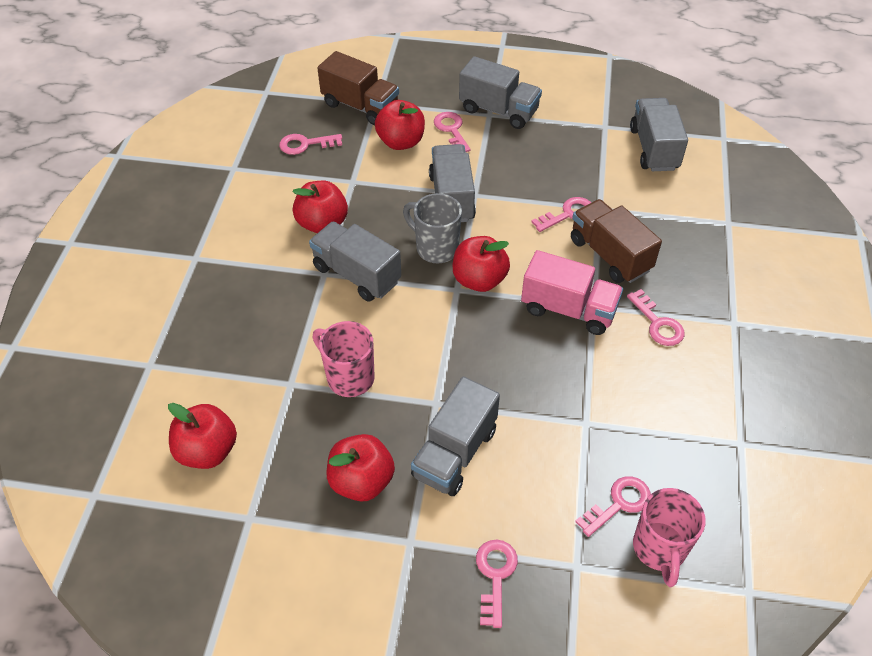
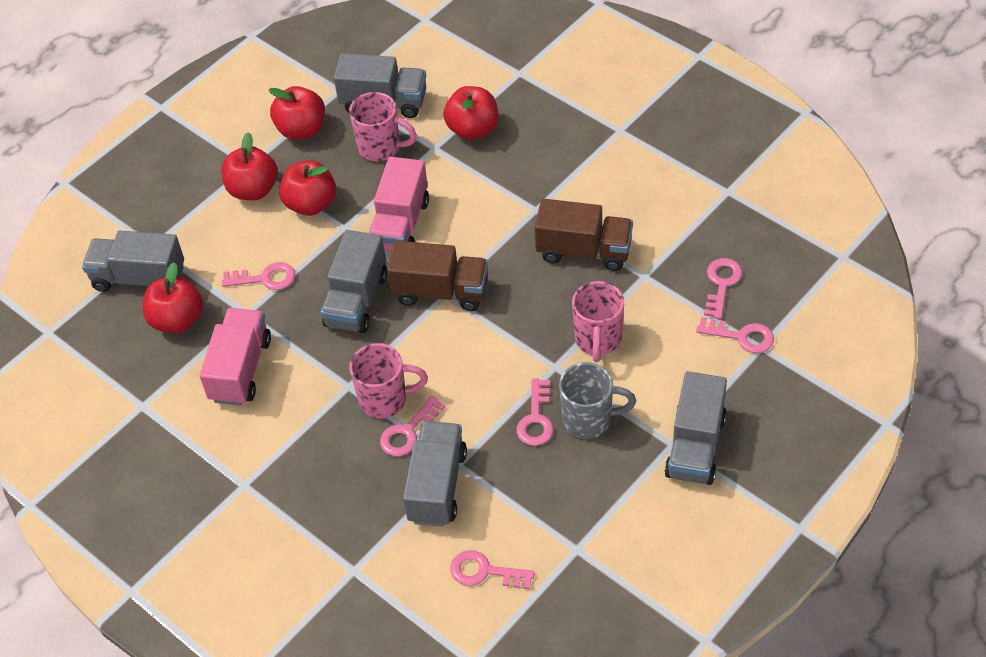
pink mug: [313,321,375,397] [633,488,706,587] = 2 -> [349,92,417,161] [349,343,428,418] [572,281,624,362] = 3
pink truck: [521,250,623,335] = 1 -> [199,308,271,405] [369,156,429,252] = 2

